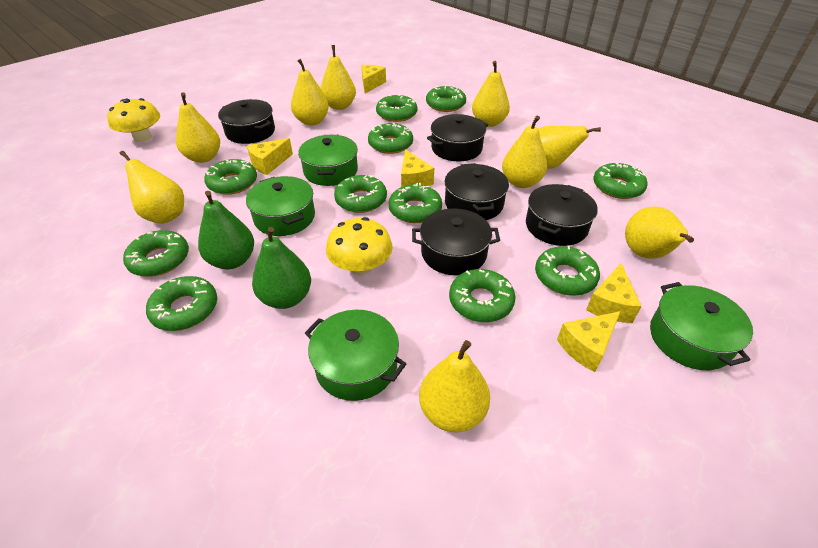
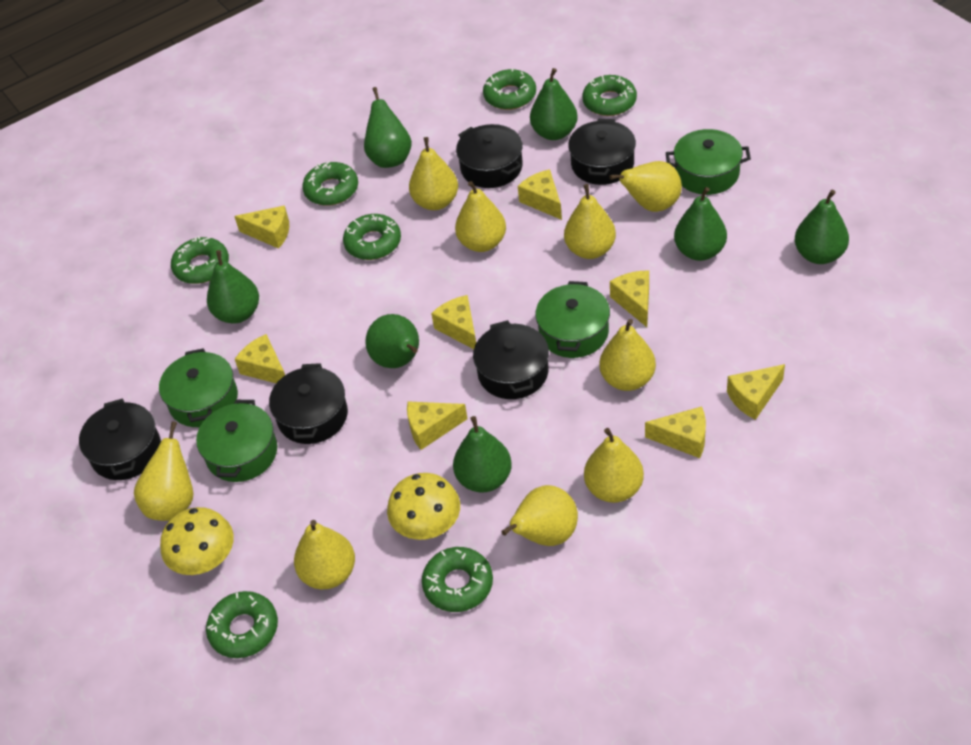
green donut: [123,230,189,277] [146,276,217,331] [204,159,257,195] [334,175,387,213] [368,123,413,154] [376,94,418,122] [389,183,442,223] [426,85,466,112] [449,269,515,322] [535,245,600,296] [593,163,648,199] = 11 -> [171,236,229,284] [206,591,278,658] [302,161,358,206] [343,214,401,260] [422,547,493,612] [483,68,536,110] [582,75,637,116] = 7
green pear: [198,191,254,269] [252,227,311,309] = 2 -> [207,250,259,323] [364,87,412,168] [365,314,419,368] [453,416,512,493] [530,68,578,140] [674,187,727,261] [795,190,849,264] = 7
yellow cheese: [247,138,293,175] [361,65,386,94] [401,149,434,187] [557,311,621,372] [586,263,642,323] = 5 -> [234,206,289,249] [235,334,285,383] [407,401,468,450] [431,295,476,349] [518,169,562,220] [610,270,649,327] [645,406,706,458] [727,364,785,420] = 8

